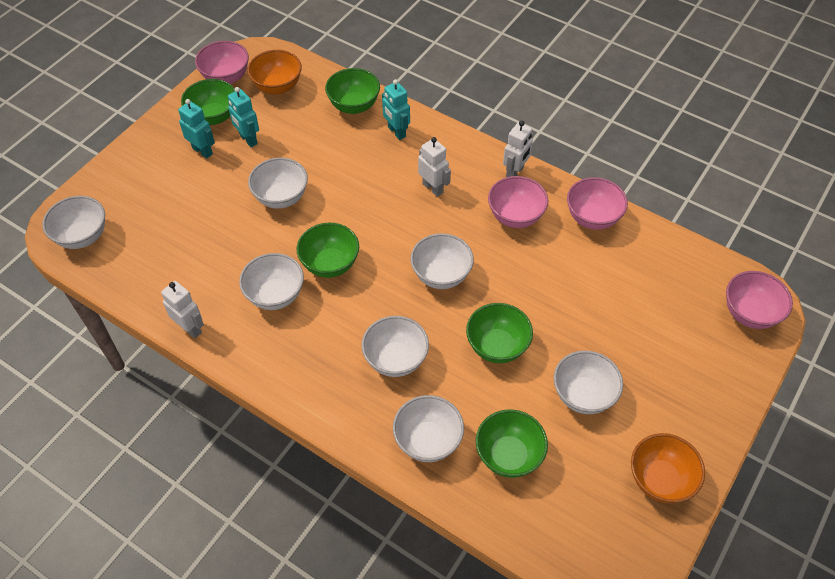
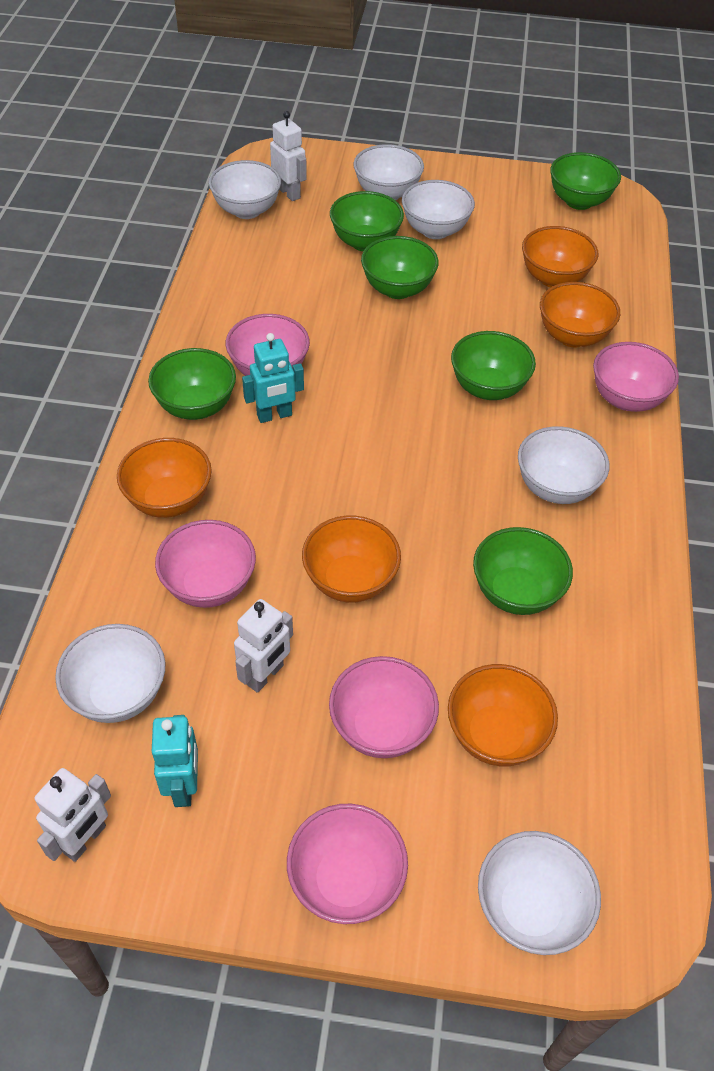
green bowl: [181,79,235,125] [297,223,359,278] [325,68,380,114] [466,303,533,363] [476,409,548,478] = 5 -> [148,348,236,420] [330,191,404,251] [361,236,439,299] [451,331,536,400] [473,527,573,615] [550,152,621,210] = 6
orange bowl: [247,50,302,95] [631,433,705,503] = 2 -> [117,438,212,518] [302,516,401,603] [448,664,558,766] [522,226,598,287] [540,282,620,347] = 5
pink bowl: [195,41,249,84] [488,176,548,228] [567,177,628,230] [726,271,793,329] = 4 -> [155,520,256,608] [226,314,310,376] [287,804,408,924] [329,656,439,758] [593,342,679,412] = 5
turquoise robot: [178,99,215,158] [228,87,259,147] [382,79,410,140] = 3 -> [152,715,198,807] [242,333,304,423] = 2
white bowl: [42,196,105,249] [239,253,304,310] [248,158,308,209] [362,316,429,377] [393,395,464,462] [410,233,474,289] [554,351,623,414] = 7 -> [55,624,165,723] [209,160,281,219] [354,144,424,200] [402,180,475,239] [478,831,601,955] [518,426,609,504] = 6

